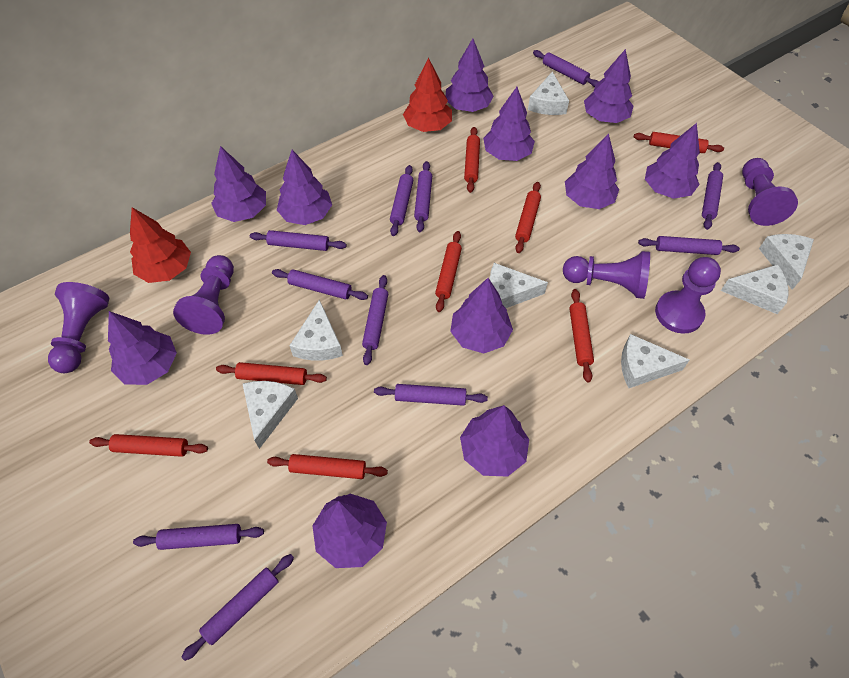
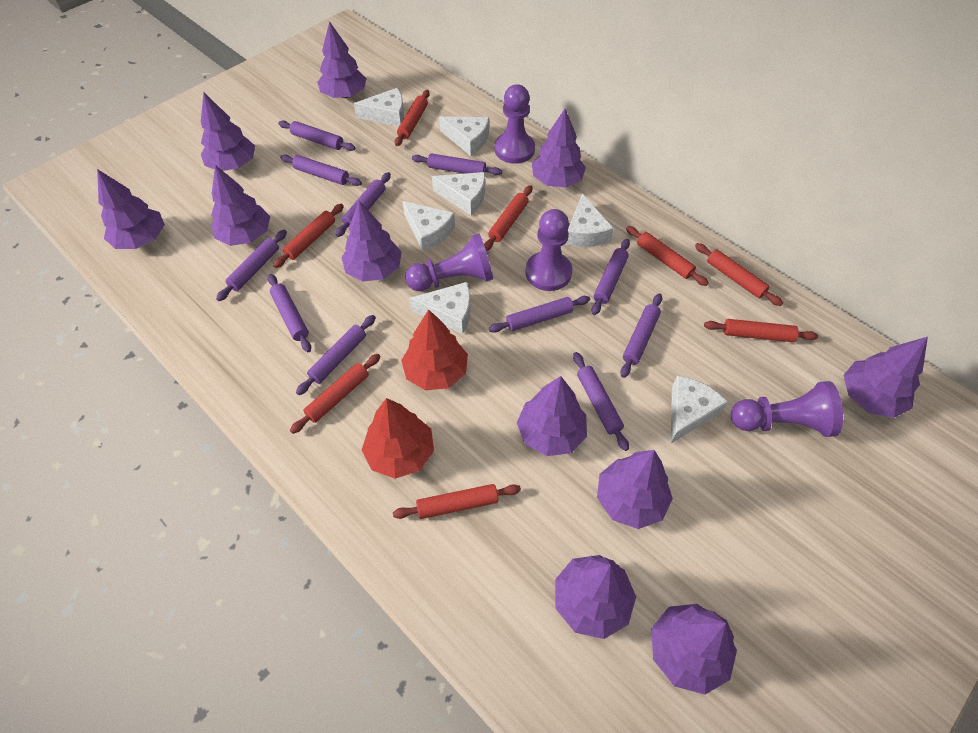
purple pawn: [48,282,109,373] [173,255,234,335] [563,251,650,299] [655,257,721,334] [742,158,798,226] = 5 -> [405,234,493,291] [495,84,535,164] [525,209,572,291] [731,381,843,437] = 4

